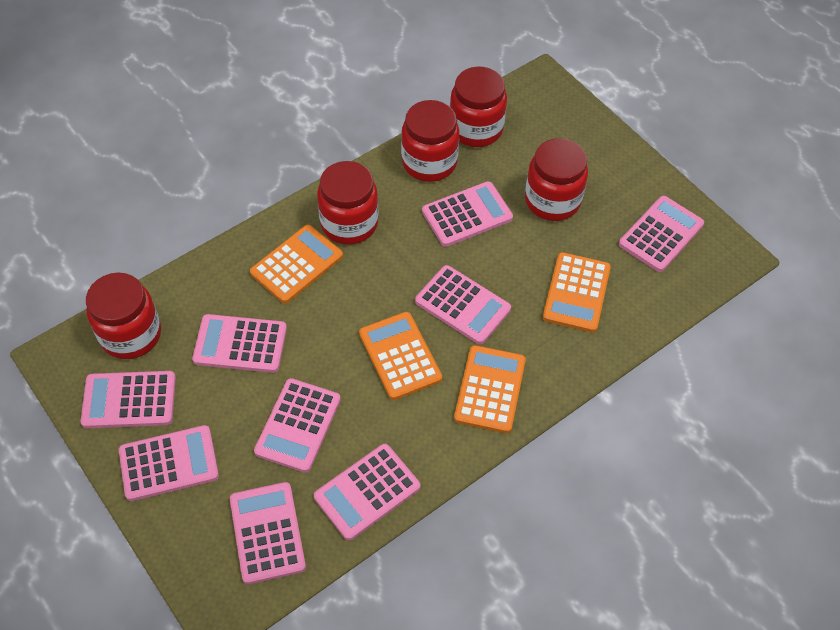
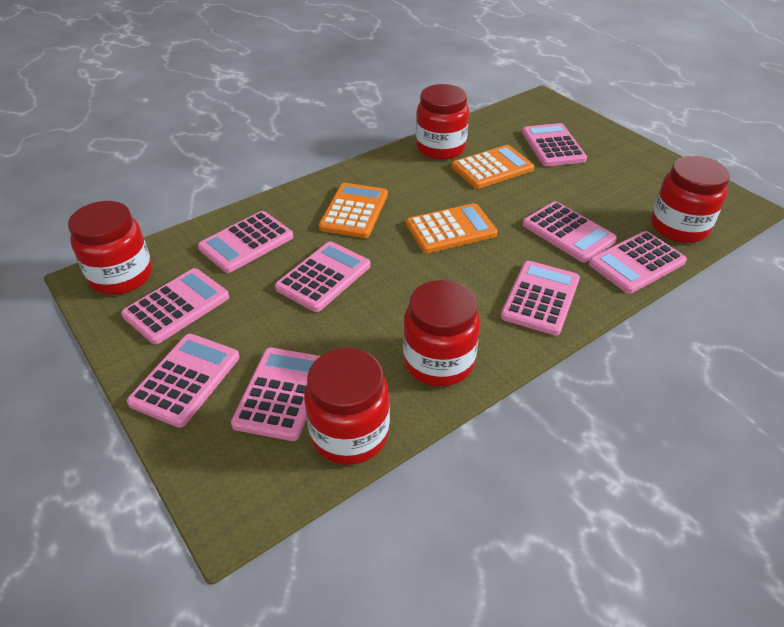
orange calculator: [250,225,343,304] [359,312,442,400] [454,345,526,433] [543,252,611,333] = 4 -> [319,183,388,238] [406,203,498,253] [452,145,534,189] = 3

